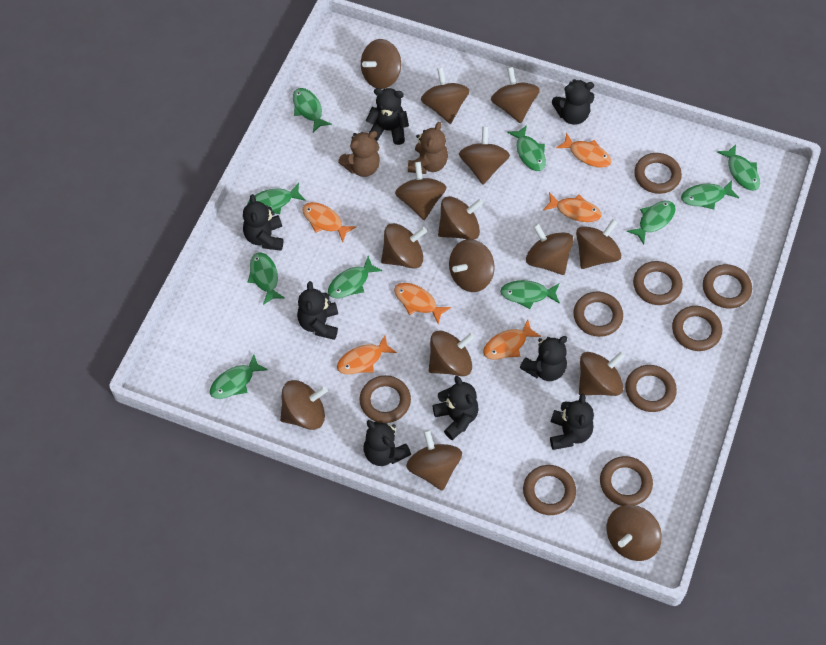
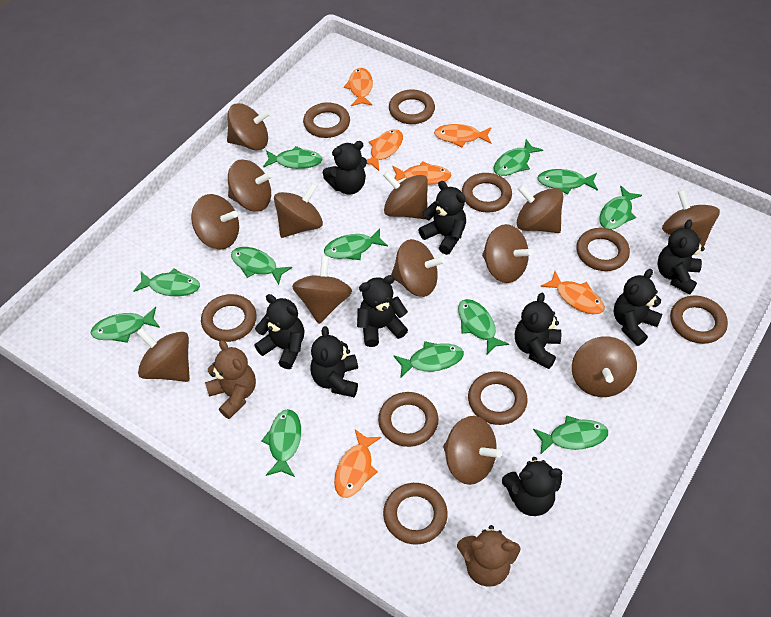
black teddy bear: [243,194,283,251] [297,281,338,340] [364,420,411,466] [366,88,409,145] [432,376,479,440] [520,336,567,381] [550,393,594,450] [552,79,594,125] = 8 -> [254,294,304,369] [310,326,358,397] [323,141,367,195] [357,275,408,347] [419,181,466,255] [502,457,562,516] [515,293,561,369] [613,269,662,346] [657,219,705,294] = 9
brown spinning top: [280,380,327,430] [361,39,401,89] [381,223,427,269] [395,162,446,220] [406,429,462,491] [421,67,470,124] [429,331,475,376] [438,196,484,240] [449,239,495,292] [459,127,510,184] [491,67,540,123] [526,223,573,275] [576,219,621,269] [579,351,625,396] [607,505,662,561] = 15 -> [136,328,190,382] [191,194,239,250] [227,103,270,150] [228,159,273,212] [274,183,323,238] [292,256,352,324] [383,171,428,219] [391,239,445,297] [443,416,502,485] [482,224,533,283] [517,185,563,233] [572,336,637,397] [662,189,720,247] = 13
green fish: [210,354,268,399] [247,183,306,214] [248,252,285,305] [293,88,332,133] [328,256,383,298] [500,280,560,309] [507,125,546,171] [627,201,676,245] [681,180,739,209] [717,144,760,191] = 10 -> [90,307,160,343] [133,268,200,296] [231,247,292,285] [261,409,301,477] [263,146,323,169] [324,228,388,260] [394,341,464,379] [458,299,509,355] [493,139,543,176] [533,415,608,455] [537,169,598,194] [599,186,642,230] = 12

